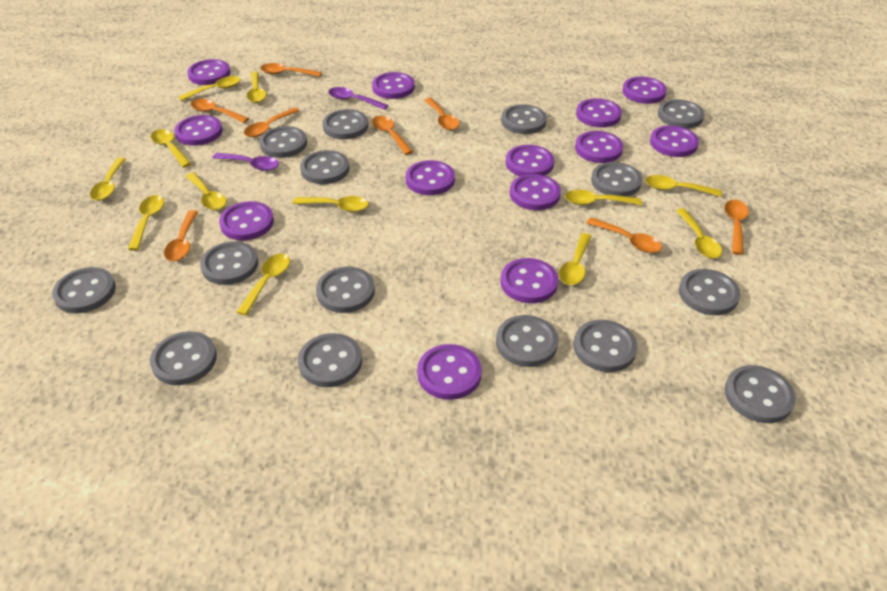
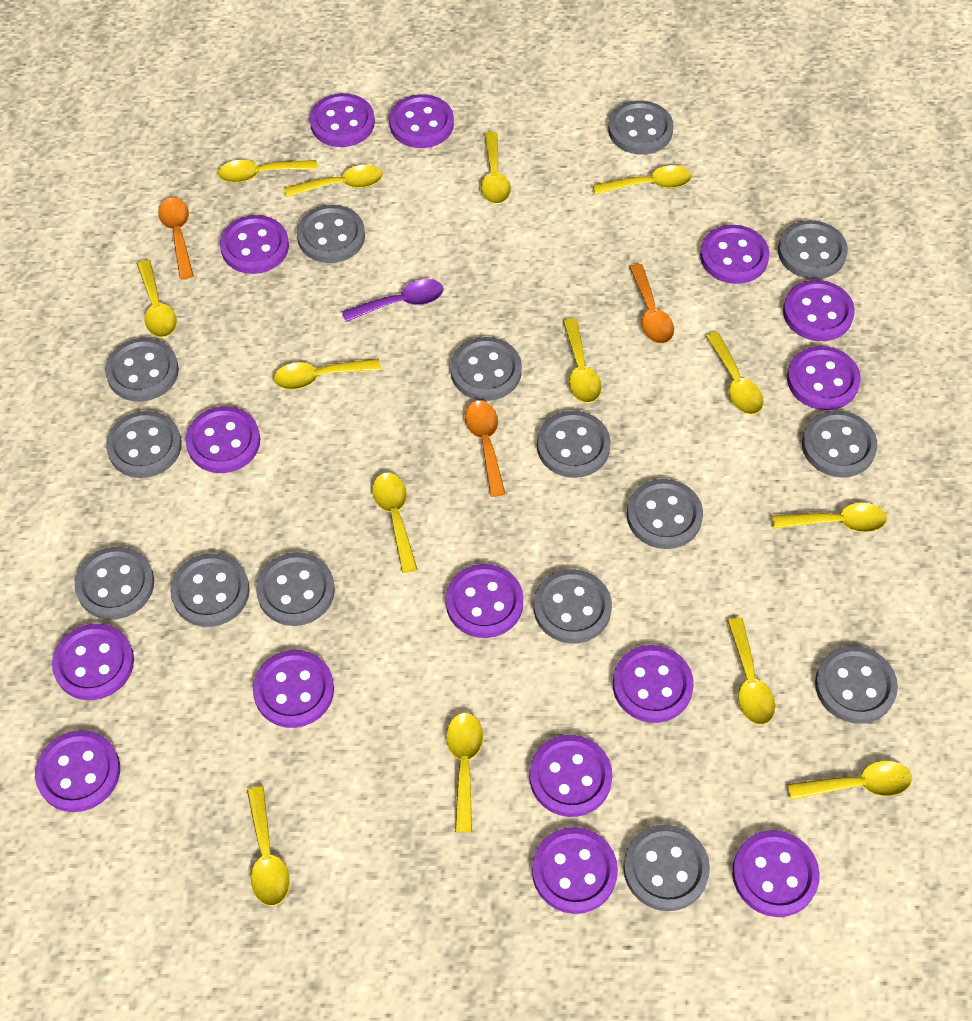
orange spoon: [164,210,198,261] [191,99,249,123] [244,108,299,137] [260,63,322,77] [372,116,413,155] [424,98,460,130] [586,217,662,253] [725,200,749,255] = 8 -> [158,197,194,279] [465,401,505,497] [629,264,674,344] = 3
purple button: [174,115,223,146] [187,59,231,85] [219,201,274,240] [372,72,415,99] [406,160,455,195] [417,344,482,400] [500,258,558,303] [506,145,554,176] [510,174,561,210] [575,131,623,163] [576,98,622,127] [622,76,667,104] [650,125,699,157] = 13 -> [35,730,120,812] [52,624,134,700] [185,406,260,473] [220,215,289,274] [253,650,334,728] [310,93,375,147] [389,94,454,148] [446,564,524,638] [529,735,612,817] [532,827,618,914] [613,645,694,723] [700,225,770,284] [732,830,820,917] [783,280,855,341] [787,346,861,410] = 15
purple spoon: [213,153,279,171] [328,87,388,110] = 2 -> [342,279,443,322] = 1
yellow spoon: [90,157,126,201] [128,195,164,251] [151,129,191,168] [178,76,241,101] [186,172,227,210] [237,253,290,316] [247,72,266,103] [293,196,368,212] [559,233,592,285] [565,190,642,205] [645,175,722,197] [676,208,722,258] = 12 -> [137,260,177,338] [218,160,318,183] [247,786,290,906] [274,359,381,390] [284,165,383,197] [372,473,417,573] [446,713,483,833] [481,132,511,204] [563,318,602,403] [593,165,692,195] [706,332,764,415] [727,617,776,725] [772,503,887,532] [787,761,912,800] = 14

